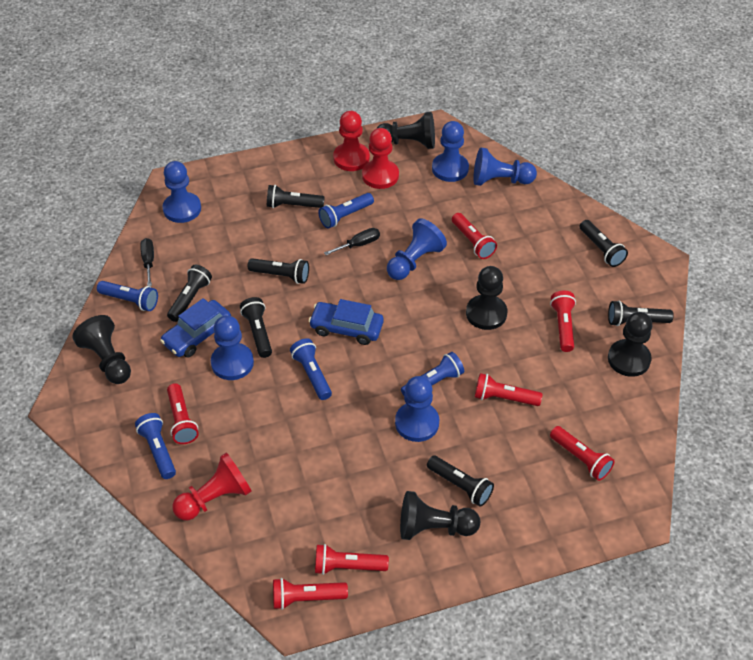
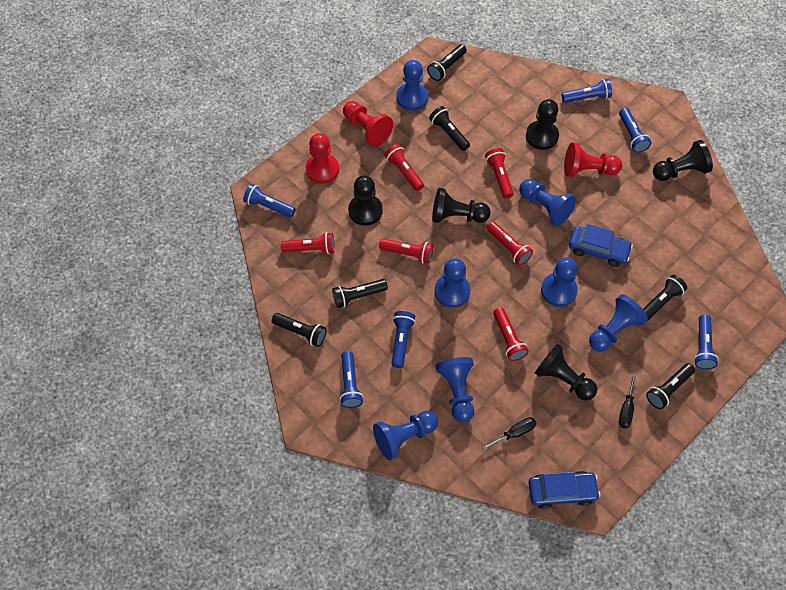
black flashlight: [167,265,212,322] [240,297,272,358] [248,258,309,284] [267,185,325,208] [427,456,494,507] [580,220,628,267] [608,301,674,326] = 7 -> [271,313,327,347] [332,279,388,308] [427,44,467,81] [429,106,470,151] [643,275,687,321] [646,363,695,409] = 6
blue flashlight: [97,281,158,311] [135,413,176,479] [290,338,332,400] [318,193,374,229] [401,352,464,396] = 5 -> [243,184,296,217] [340,351,363,408] [392,311,415,368] [562,79,612,103] [619,108,651,153] [694,315,719,370] = 6
blue pawn: [162,161,201,223] [211,315,254,380] [387,218,447,280] [395,376,439,442] [432,121,469,182] [474,148,537,186] = 6 -> [373,411,438,460] [396,60,428,111] [435,258,471,308] [435,357,474,422] [519,179,576,226] [541,257,578,307] [589,294,648,352] = 7
red flashlight: [167,383,199,444] [273,578,348,610] [315,544,389,575] [452,213,497,259] [475,373,542,406] [550,291,576,352] [550,426,615,481] = 7 -> [281,232,335,254] [379,239,433,264] [384,144,424,191] [485,148,514,199] [487,221,533,265] [493,307,529,361] = 6

